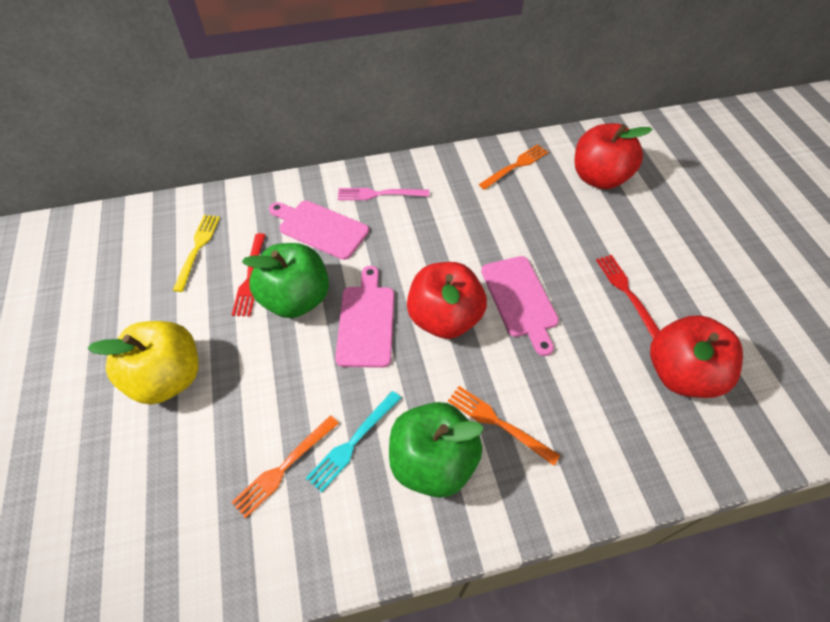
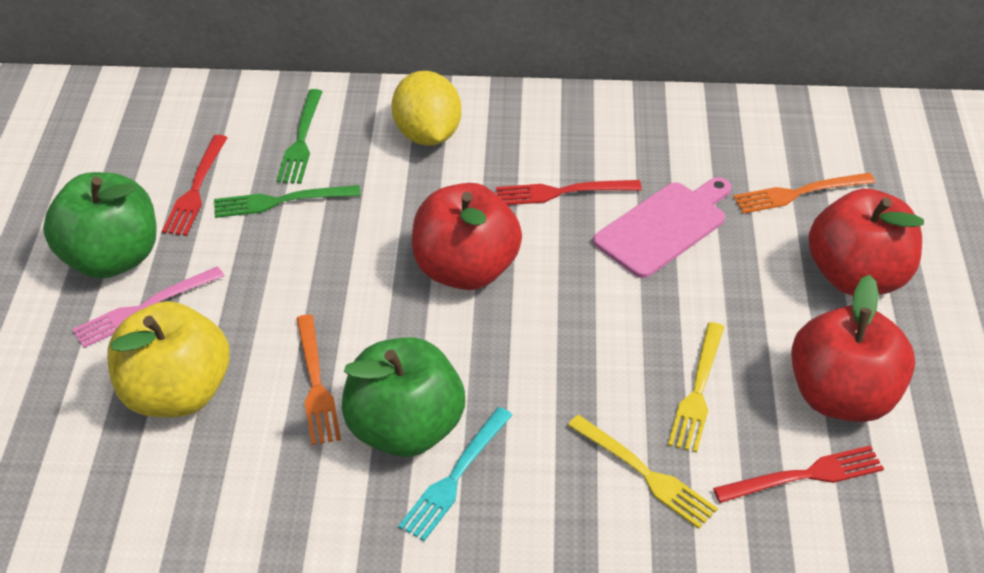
green fork: none = 0 -> [214,185,361,218] [277,89,323,184] = 2
orange fork: [231,415,339,519] [448,386,560,466] [479,144,548,190] = 3 -> [296,315,341,445] [733,172,875,214] = 2
pink cutting board: [269,201,369,260] [335,266,394,368] [481,256,559,356] = 3 -> [593,177,731,278] = 1
red fork: [232,233,265,316] [596,255,660,339] = 2 -> [162,135,227,236] [496,180,642,205] [713,445,884,503] = 3
yellow fork: [173,215,220,292] = 1 -> [568,415,718,529] [668,322,724,453] = 2
yellow lemon: none = 0 -> [392,71,461,146] = 1

